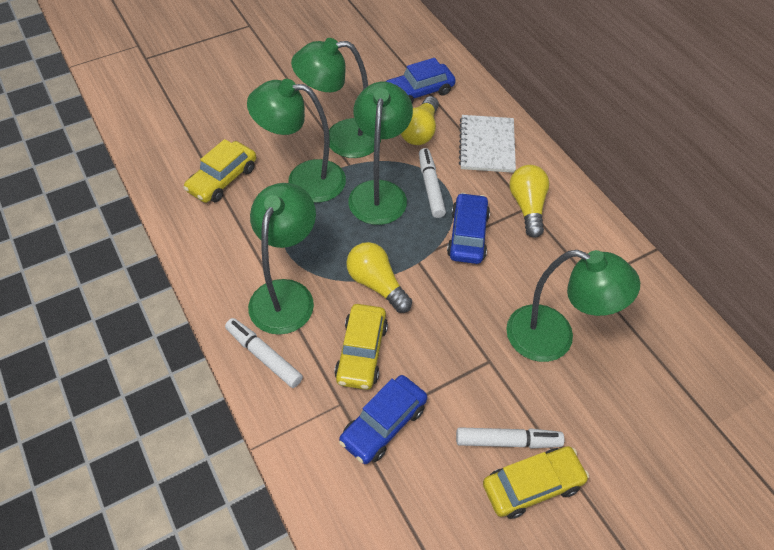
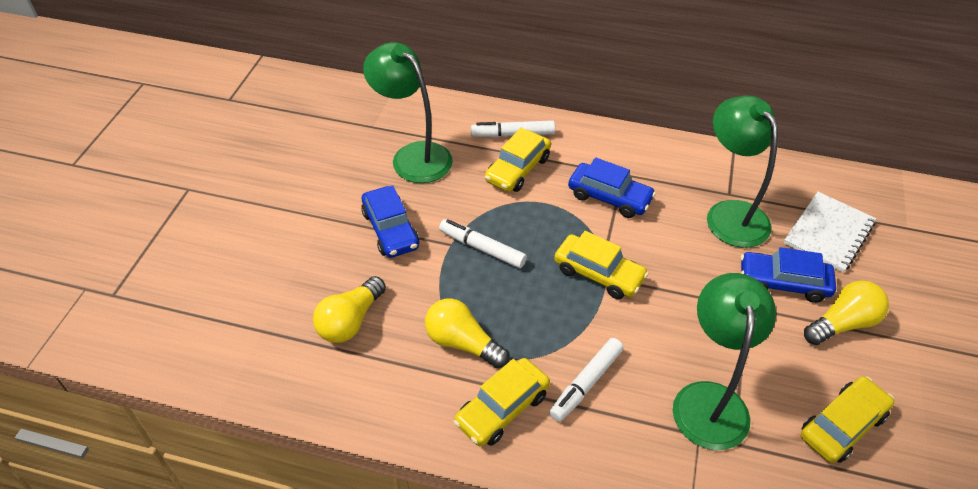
green lamp: [247,79,346,203] [248,183,316,335] [291,38,381,158] [348,82,413,225] [506,250,640,362] = 5 -> [363,42,453,183] [673,273,776,450] [707,96,778,248] = 3
yellow car: [183,139,256,203] [334,304,388,390] [483,446,589,519] = 3 -> [454,358,550,447] [485,128,551,192] [554,231,649,299] [801,376,894,463] = 4

